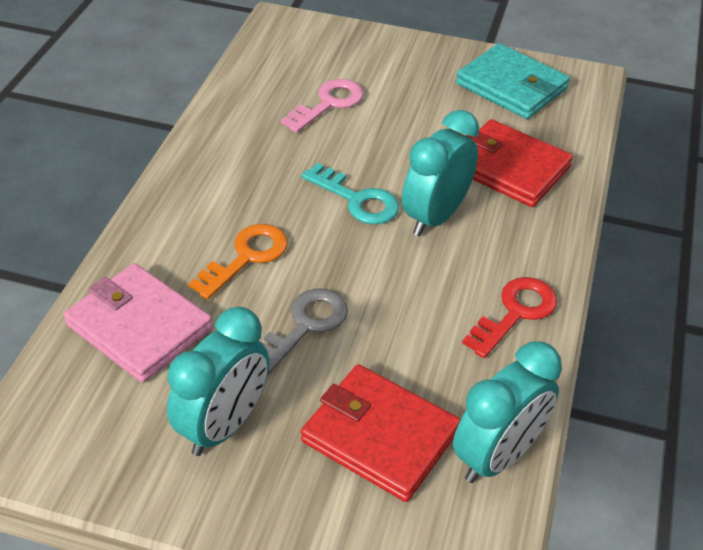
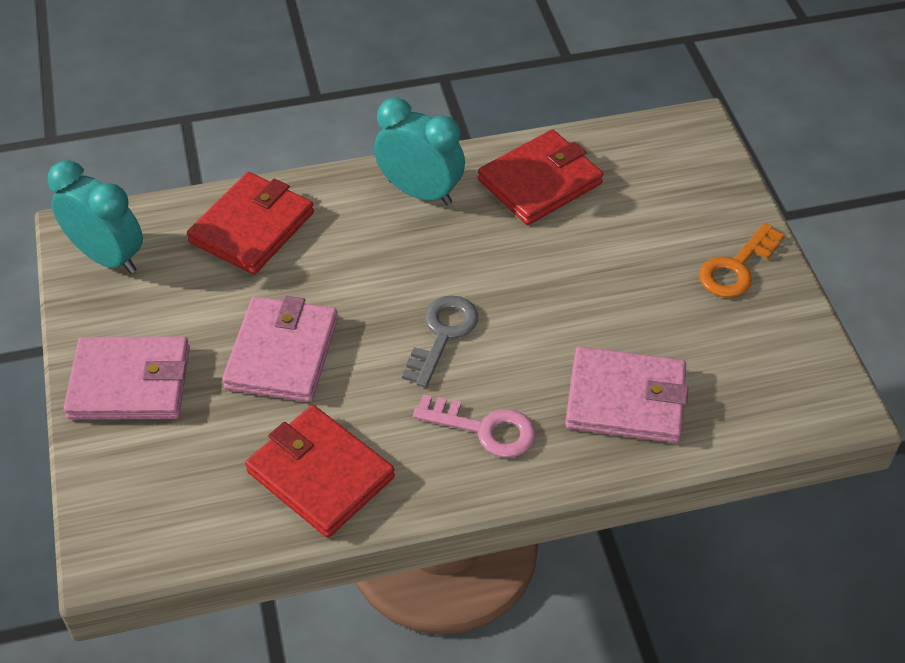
pink wallet: [64,263,212,383] = 1 -> [63,337,190,420] [222,296,338,402] [565,346,688,443] = 3
red key: [462,277,557,358] = 1 -> none = 0
red wallet: [301,364,461,502] [466,119,573,207] = 2 -> [187,172,314,275] [245,405,395,538] [478,129,603,225] = 3
turquoise clock: [167,307,269,456] [402,110,479,236] [453,341,562,483] = 3 -> [48,160,143,274] [374,98,465,205] = 2
turquoise key: [301,163,399,224] = 1 -> none = 0
turquoise wallet: [456,43,570,119] = 1 -> none = 0

